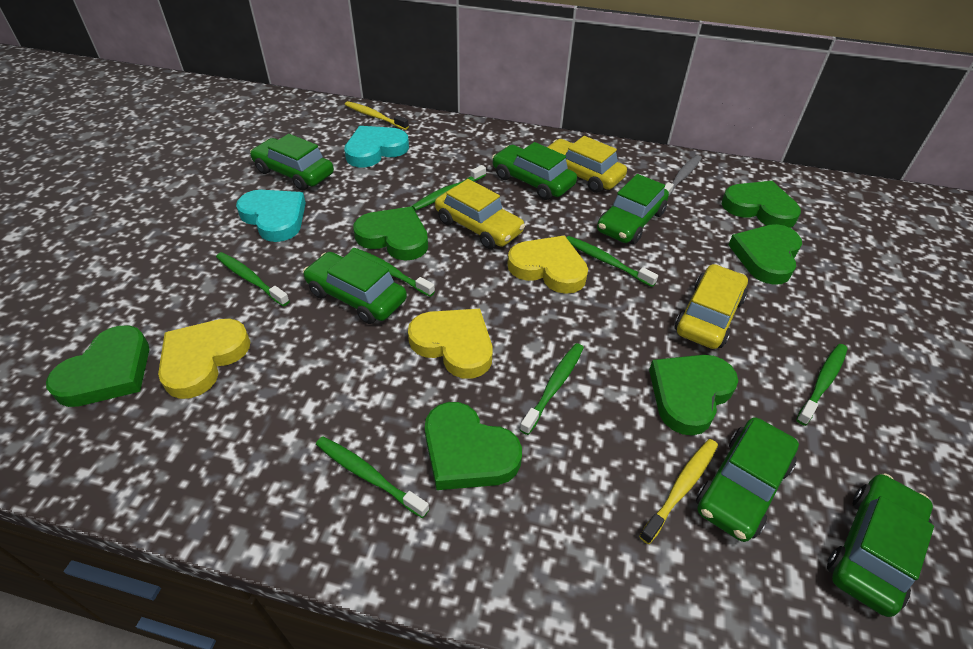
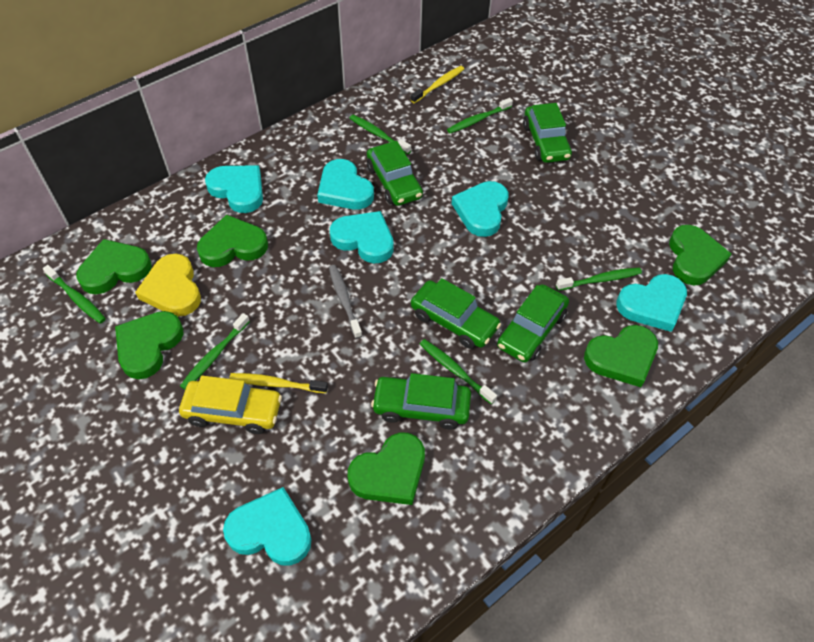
green car: [250,134,334,190] [303,251,407,324] [492,142,577,200] [597,174,669,244] [696,417,799,542] [827,473,934,617] = 6 -> [367,141,423,206] [371,373,471,429] [411,278,501,349] [497,284,569,363] [523,103,572,163] = 5
green toothbrush: [216,252,290,306] [316,436,429,518] [350,248,435,297] [411,165,486,211] [520,343,584,435] [567,236,658,287] [796,344,848,426] = 7 -> [43,265,106,324] [180,313,250,390] [350,115,411,154] [420,339,497,404] [447,98,513,133] [556,268,642,291] = 6
turquoise heart: [236,190,306,242] [344,126,409,167] = 2 -> [205,165,263,213] [223,487,312,566] [317,159,374,210] [330,211,394,263] [452,181,509,237] [616,274,687,332] = 6
yellow car: [435,179,525,249] [547,136,627,193] [675,264,748,349] = 3 -> [179,376,282,434] = 1
yellow heart: [158,319,251,399] [408,309,493,379] [507,236,588,294] = 3 -> [135,253,201,316] = 1

